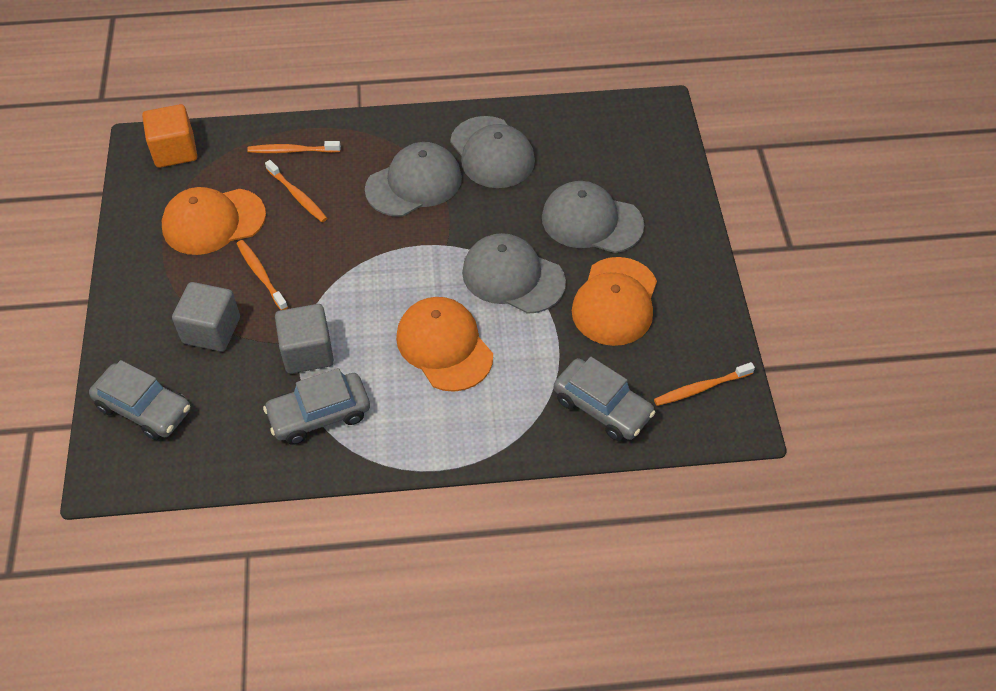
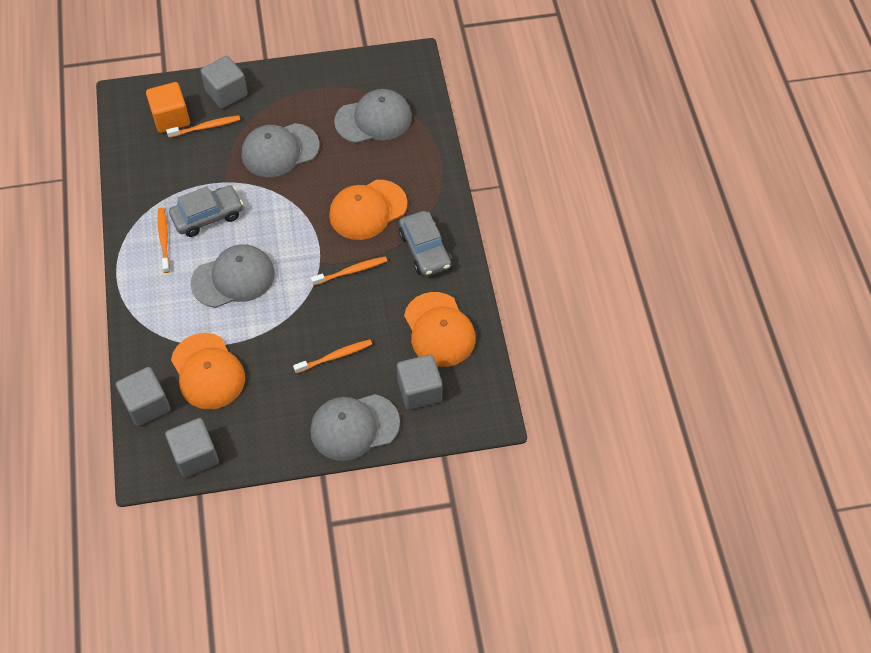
grey car: [89,360,191,440] [263,368,370,444] [554,357,656,441] = 3 -> [169,185,243,237] [399,211,451,276] = 2
grey cube: [172,282,240,352] [275,304,334,374] = 2 -> [116,367,170,426] [165,418,219,477] [201,56,248,109] [397,354,442,410] = 4

